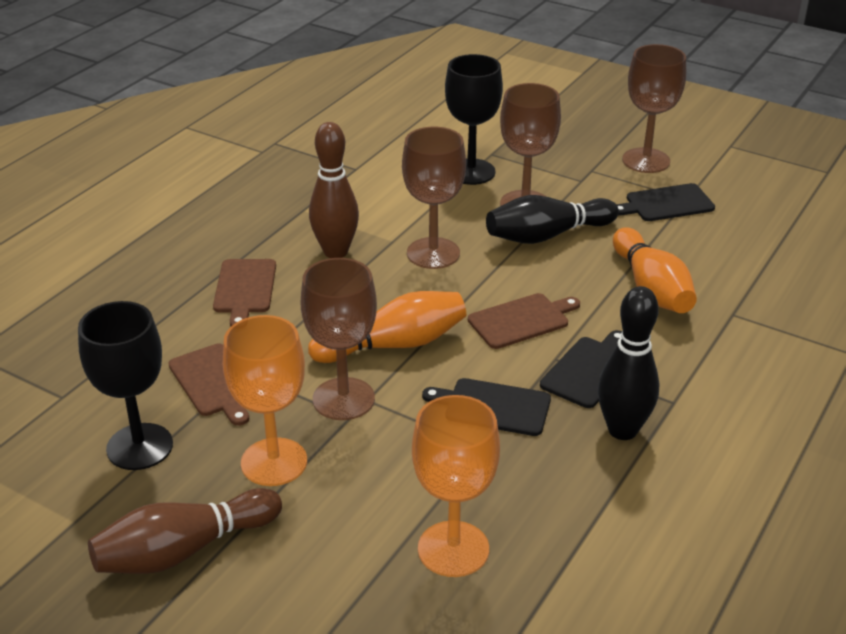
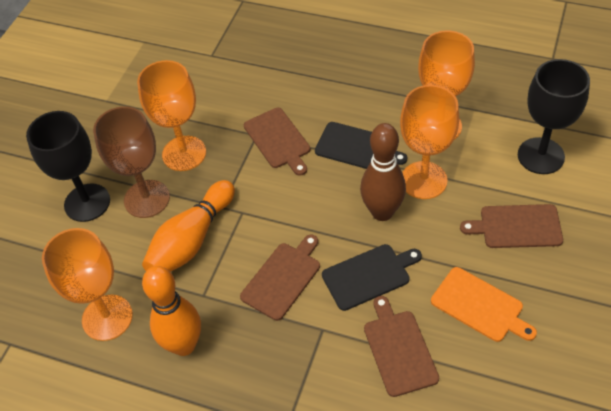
black bowling pin: [486,195,619,244] [598,286,660,440] = 2 -> none = 0
black cutting board: [422,378,551,436] [540,330,622,408] [616,183,715,221] = 3 -> [315,122,407,169] [322,244,422,311] = 2
brown bowling pin: [88,488,282,574] [309,122,359,258] = 2 -> [360,123,406,221] = 1
brown cutting board: [168,343,249,426] [213,259,276,326] [468,293,580,349] = 3 -> [240,235,320,321] [244,108,310,176] [364,296,439,397] [460,204,563,248] = 4
brown goblet: [301,258,377,420] [402,126,466,269] [500,83,561,206] [622,44,686,173] = 4 -> [93,106,170,218] = 1
orange cutting board: none = 0 -> [431,267,537,342] = 1
orange goblet: [223,315,307,486] [412,395,500,577] = 2 -> [42,228,133,341] [137,60,206,171] [400,85,459,199] [418,30,475,140] = 4

